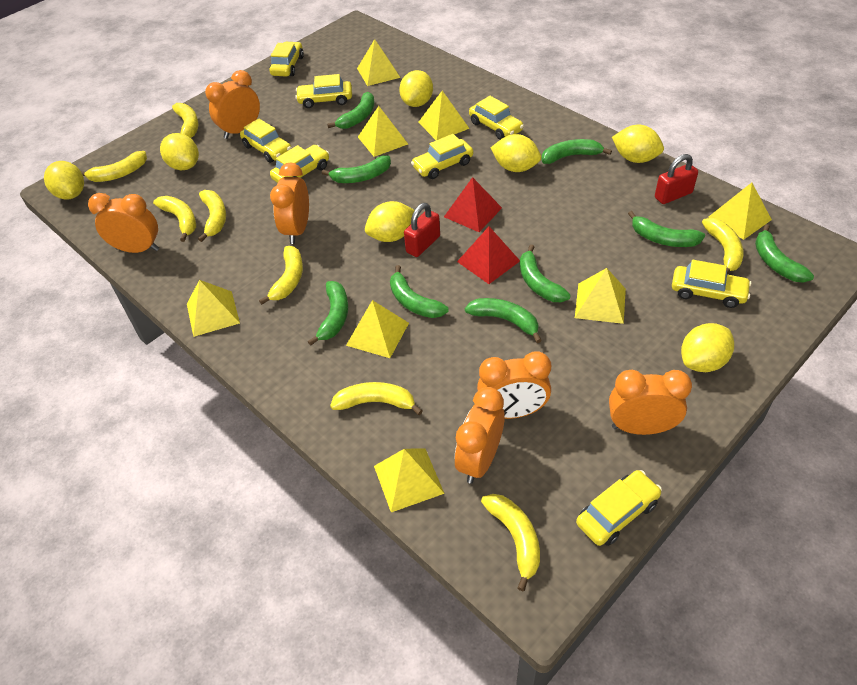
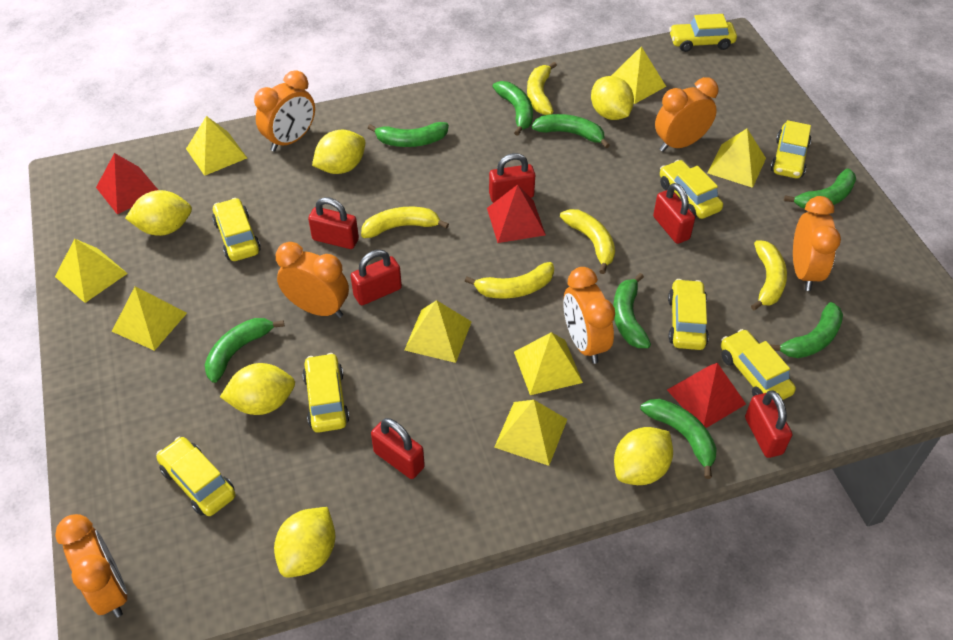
green banana: [308,281,348,346] [322,155,391,183] [327,92,374,129] [390,265,449,318] [465,298,542,343] [520,244,571,302] [542,139,612,164] [628,211,705,247] [755,224,814,283] = 9 -> [205,318,284,383] [368,122,449,147] [492,81,533,136] [532,114,610,148] [613,273,651,348] [640,399,717,479] [769,302,843,358] [784,168,856,209] = 8
red padlock: [404,203,440,257] [655,154,698,204] = 2 -> [308,197,359,249] [350,250,402,305] [371,418,425,479] [489,153,535,203] [653,183,695,244] [745,391,792,458] = 6
red pyramid: [444,177,502,232] [457,227,520,284] = 2 -> [96,153,158,214] [487,185,546,243] [667,363,746,428] = 3
yellow banana: [81,151,147,182] [153,196,196,242] [172,103,199,138] [198,190,226,242] [259,246,303,305] [330,382,423,415] [481,494,540,591] [702,218,743,275] = 8 -> [361,207,449,238] [465,262,554,299] [527,62,557,115] [560,209,615,274] [751,240,787,310] = 5
yellow lemon: [44,161,84,200] [160,133,199,170] [365,201,414,242] [399,70,433,107] [491,134,541,172] [612,125,664,163] [681,323,734,372] = 7 -> [125,190,192,236] [220,363,295,415] [274,507,335,578] [312,130,365,174] [591,76,634,120] [614,427,673,485] = 6

